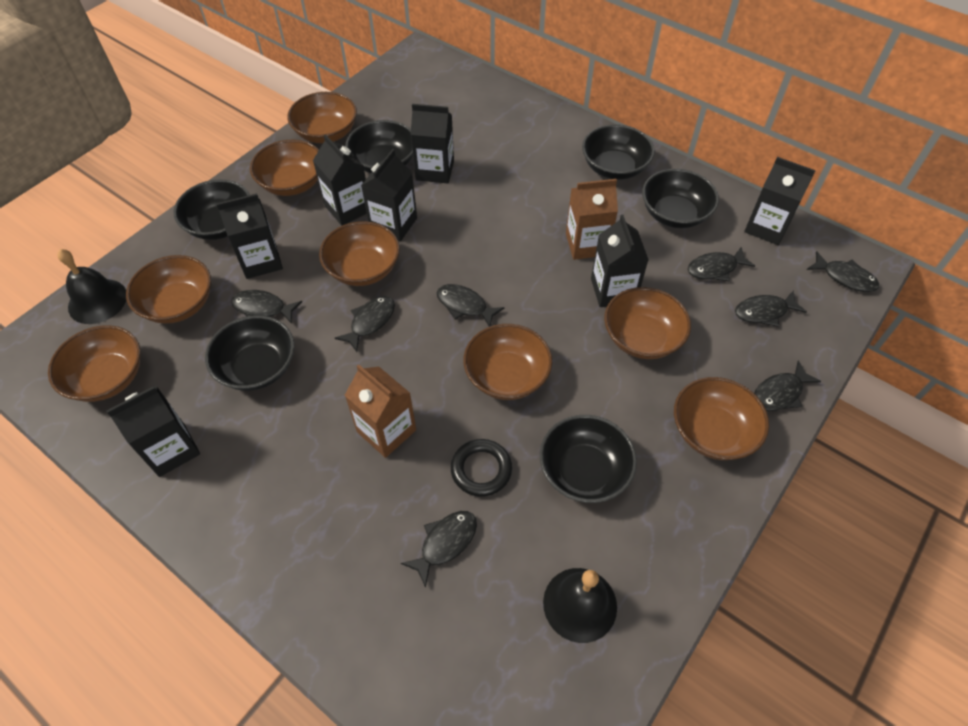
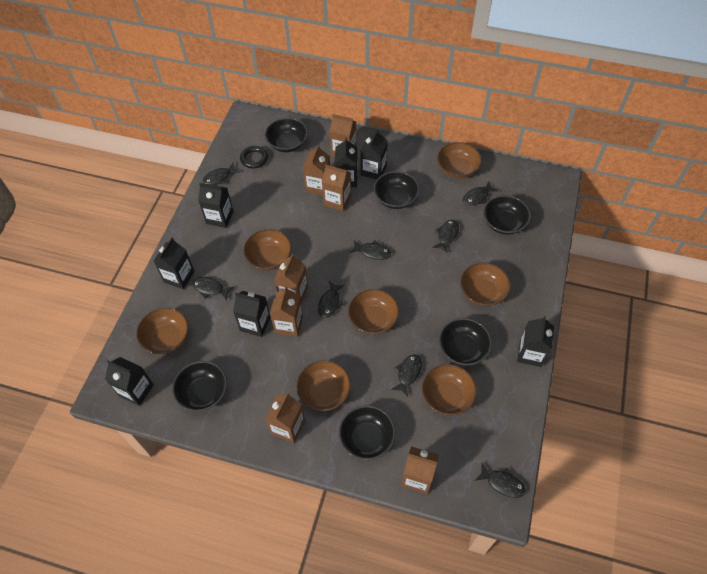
black bell: [57,249,126,324] [543,568,617,643] = 2 -> none = 0
brown bowl: [48,325,141,402] [126,255,211,324] [250,140,319,196] [287,92,357,143] [319,221,400,286] [463,324,552,400] [604,287,691,359] [674,377,769,460] = 8 -> [136,308,189,354] [243,229,292,271] [296,360,351,411] [348,289,399,334] [422,364,477,415] [437,142,482,178] [460,262,511,306] = 7
brown carton: [345,364,416,458] [566,179,618,260] = 2 -> [265,393,305,443] [270,286,303,337] [274,254,308,303] [303,145,330,196] [322,164,351,211] [330,114,356,157] [401,446,439,494] = 7

